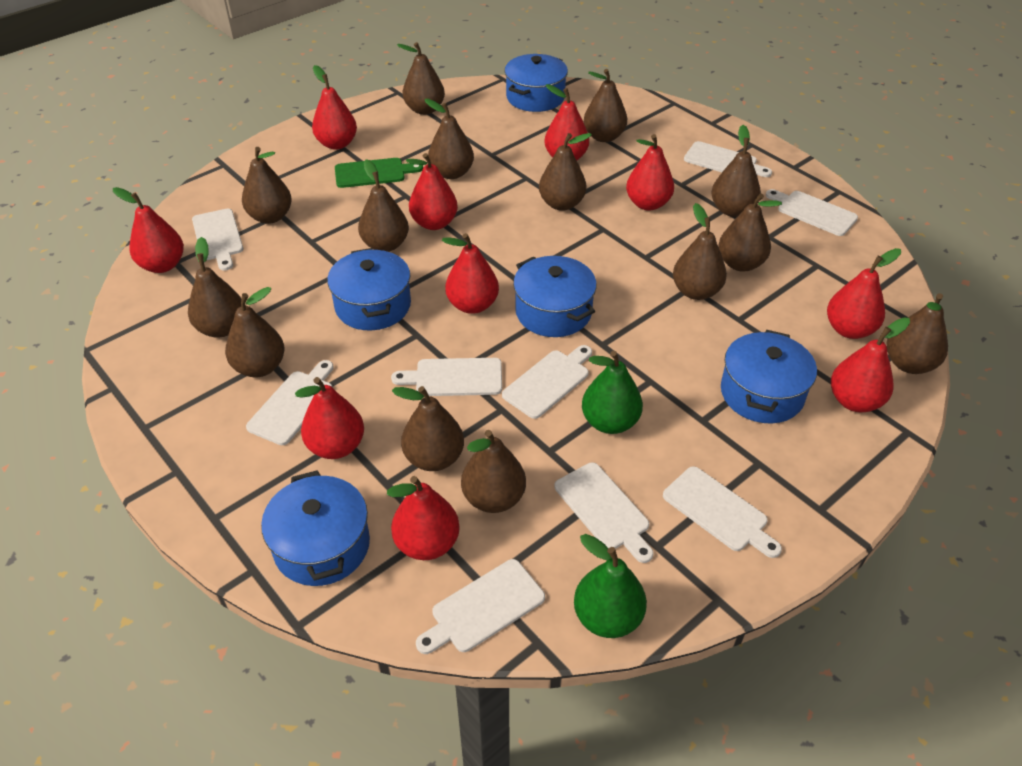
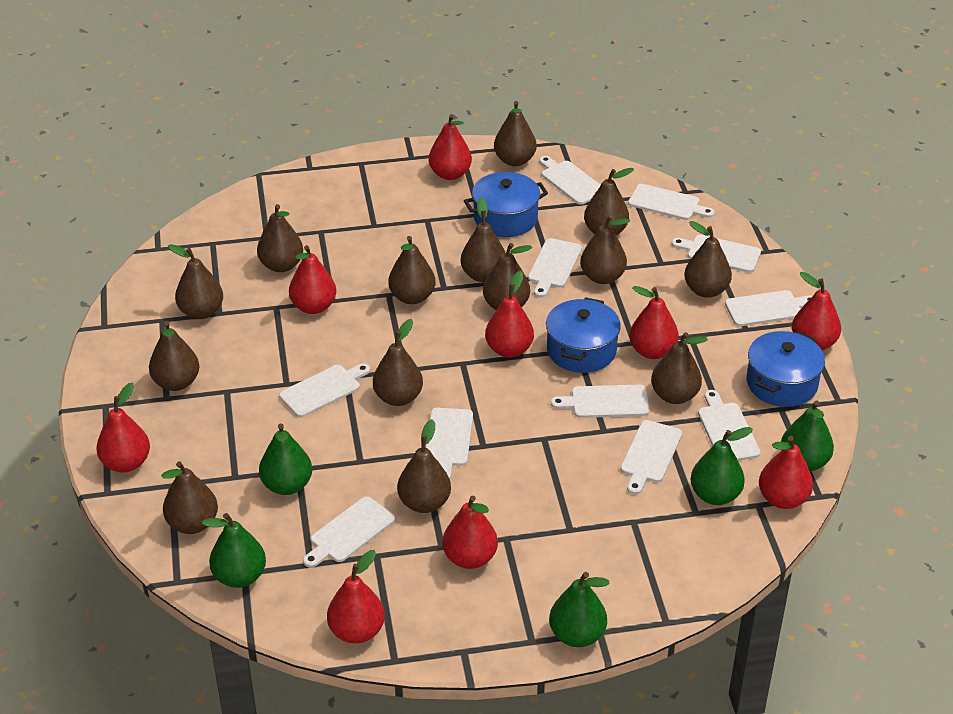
blue pot: [261,470,370,586] [327,248,411,330] [505,54,568,112] [513,256,597,337] [721,330,817,423] = 5 -> [464,172,548,237] [546,297,621,373] [747,331,825,407] = 3
green cutting board: [335,158,423,188] = 1 -> none = 0
green pear: [574,534,647,638] [582,351,643,434] = 2 -> [202,513,266,588] [259,423,312,495] [549,572,610,647] [691,427,753,505] [781,400,834,471] = 5
red pear: [113,187,184,273] [295,377,364,459] [312,65,357,150] [387,476,460,560] [406,153,458,230] [442,233,499,314] [544,84,589,160] [626,134,674,211] [827,248,901,339] [831,317,910,412] = 10 -> [96,383,150,473] [289,245,336,314] [327,550,385,644] [429,114,472,180] [442,496,498,569] [485,271,534,358] [630,286,679,359] [759,436,813,509] [792,272,841,350] = 9
white cutting board: [192,209,243,271] [246,360,334,445] [391,358,502,396] [416,559,545,654] [502,345,592,419] [554,462,654,563] [663,466,782,558] [684,141,772,177] [766,189,858,236] = 9 -> [279,363,370,417] [303,496,395,568] [425,408,473,479] [528,238,582,298] [539,156,601,205] [551,384,649,418] [620,420,682,494] [628,184,715,220] [672,235,761,273] [698,390,760,461] [725,290,813,326] = 11

